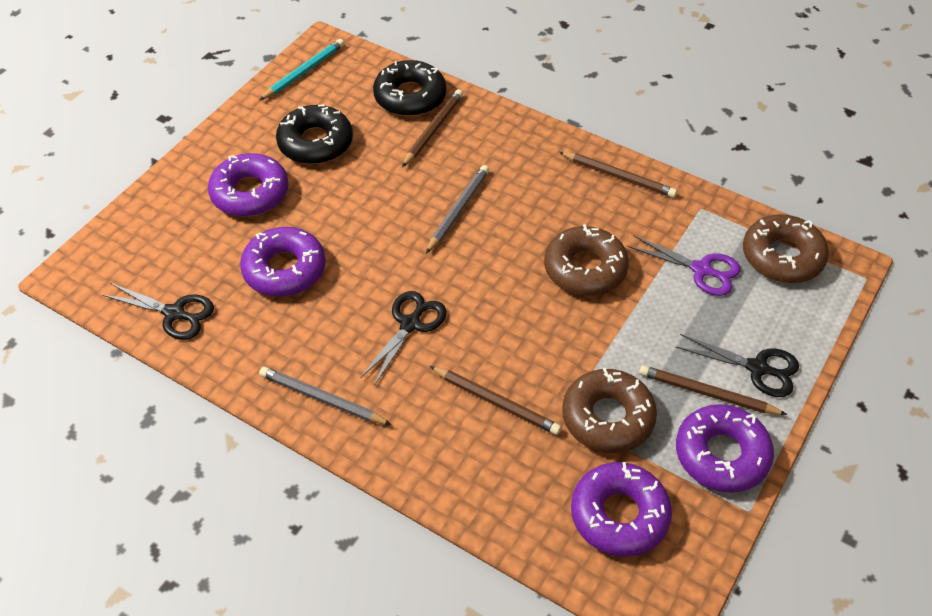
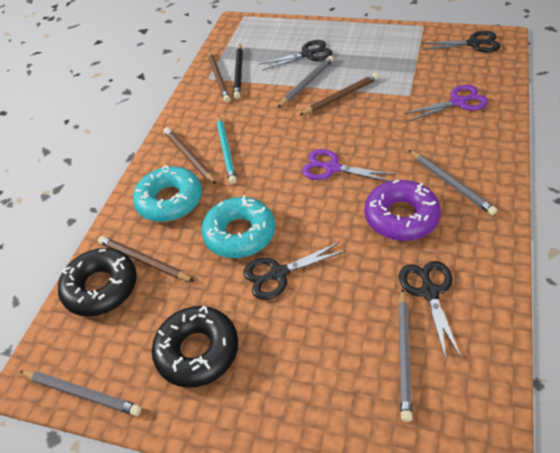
black pencil: none = 0 -> [233,44,243,99] = 1
black scissors: [102,283,214,340] [360,291,447,385] [676,334,799,397] = 3 -> [244,242,346,300] [259,40,332,70] [399,261,462,360] [421,31,501,52] = 4
brown donut: [544,224,629,296] [562,368,657,453] [743,214,829,283] = 3 -> none = 0
grey pencil: [259,367,392,425] [426,165,489,253] = 2 -> [19,371,142,416] [277,56,334,108] [398,288,412,422] [409,150,497,215] = 4
purple donut: [208,153,289,217] [240,227,326,297] [571,462,672,557] [676,404,774,493] = 4 -> [364,180,441,241] = 1
purple scissors: [627,235,741,296] = 1 -> [302,149,396,182] [404,85,488,121] = 2
turquoise donut: none = 0 -> [133,165,202,222] [201,195,275,258] = 2

